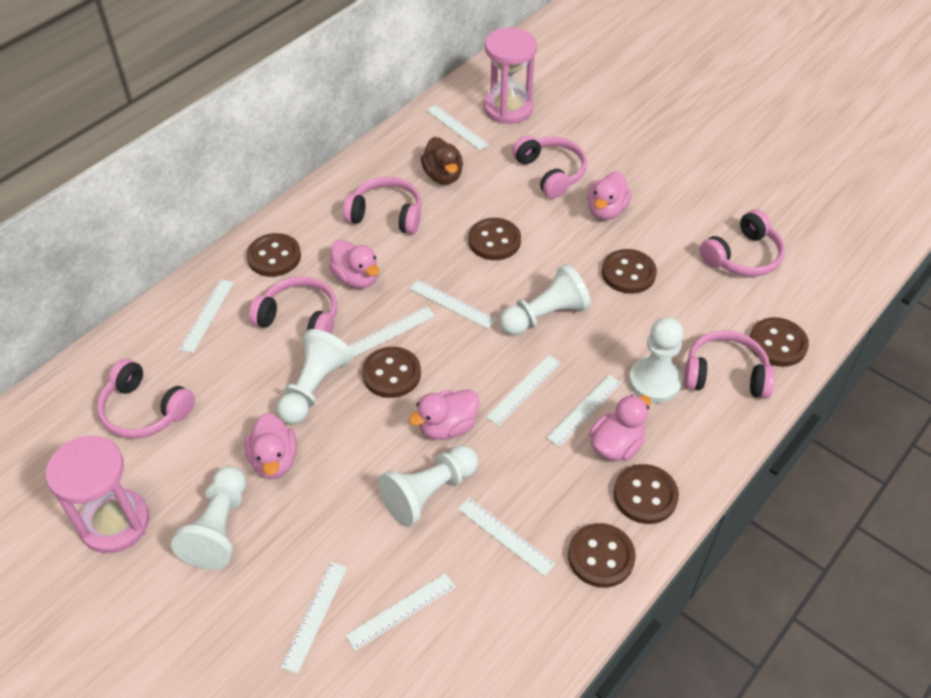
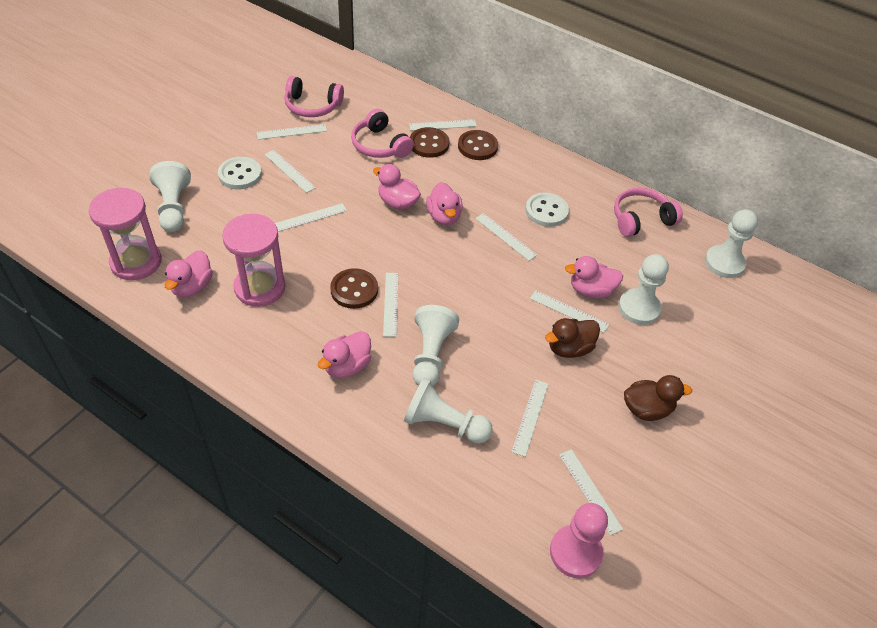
brown button: [247,233,301,277] [362,347,421,398] [469,218,521,260] [568,523,636,588] [602,249,657,294] [614,464,679,524] [750,317,809,367] = 7 -> [330,268,378,309] [410,127,449,158] [458,130,498,160] = 3
brown duck: [421,137,463,185] = 1 -> [545,318,600,358] [624,375,692,421] = 2
pink headphones: [97,359,195,439] [249,276,337,334] [343,177,422,234] [512,135,587,198] [684,330,775,399] [700,210,785,277] = 6 -> [284,76,344,117] [351,109,414,158] [614,188,683,237] = 3
pink pawn: none = 0 -> [550,503,608,578] = 1
white button: none = 0 -> [218,157,262,189] [525,193,569,227] = 2

